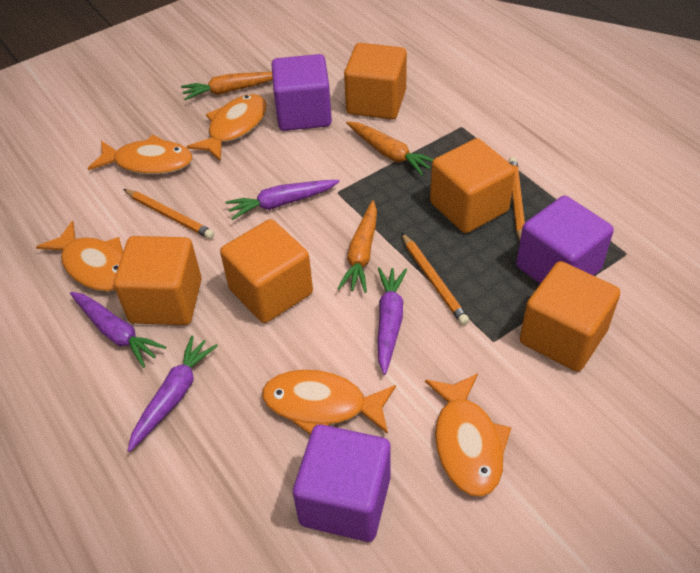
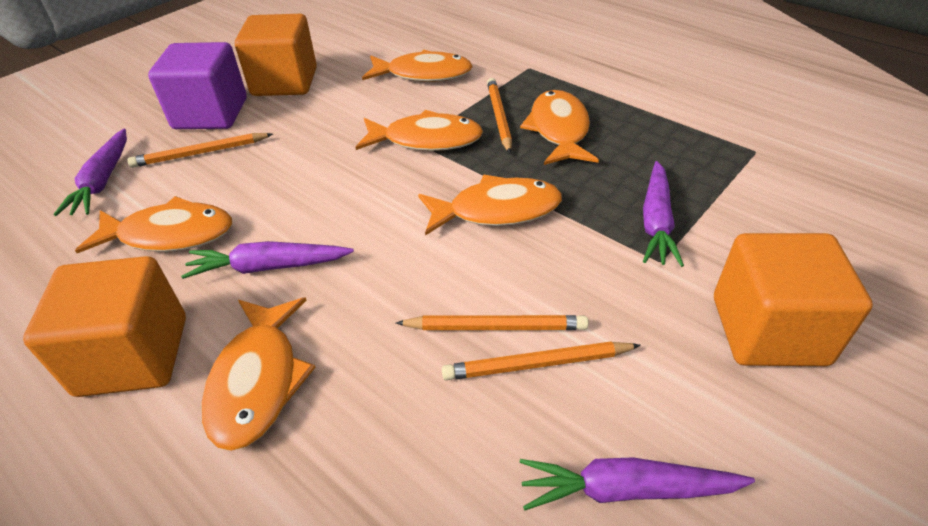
orange carrot: [181,72,273,100] [337,200,377,293] [346,121,434,176] = 3 -> none = 0
orange cube: [114,236,202,325] [220,219,313,323] [344,43,407,119] [430,138,515,233] [520,261,620,372] = 5 -> [23,256,186,397] [235,14,317,96] [714,233,873,366] = 3
orange fish: [36,221,123,292] [88,135,192,175] [186,94,267,161] [262,370,396,435] [425,373,511,497] = 5 -> [75,196,232,253] [201,298,315,451] [355,110,483,151] [362,50,473,82] [418,175,562,236] [520,90,599,165] = 6
orange pencil: [123,189,215,239] [401,233,469,325] [509,157,525,241] = 3 -> [127,133,273,168] [396,315,588,330] [442,341,641,380] [487,78,512,153] = 4
purple cube: [271,54,332,131] [293,424,391,542] [516,196,614,284] = 3 -> [148,42,247,129] = 1

